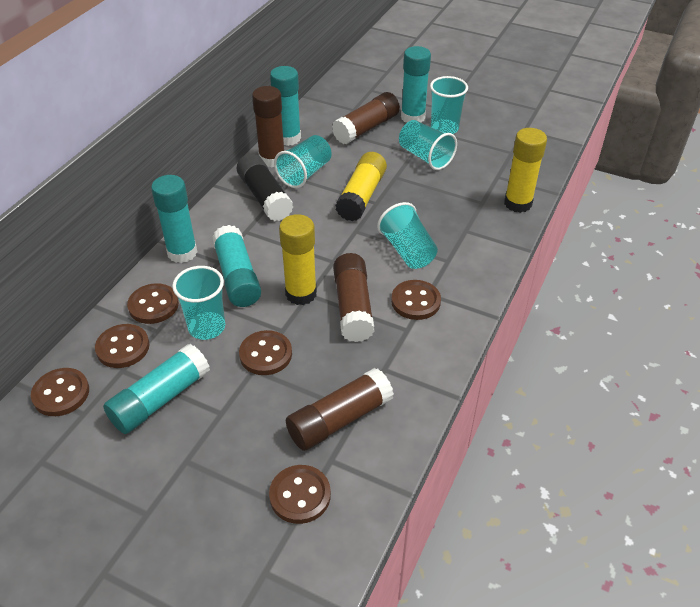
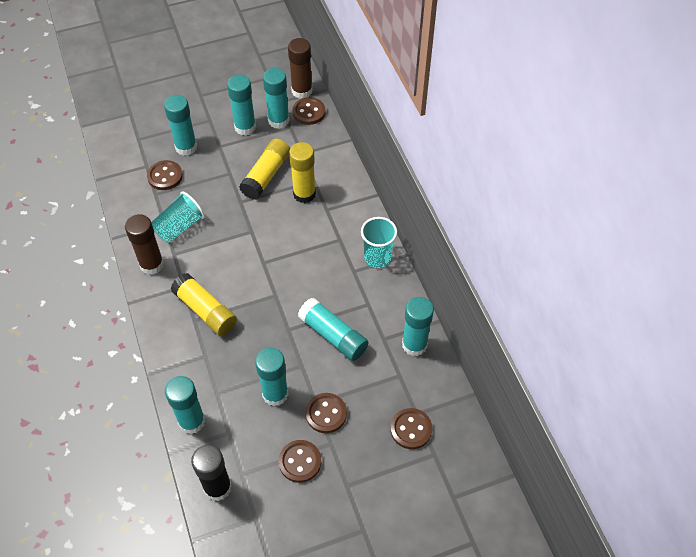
brown button: [31,368,89,416] [95,324,150,368] [127,283,179,324] [239,330,292,375] [269,465,331,524] [391,280,441,320] = 6 -> [147,160,183,190] [279,440,321,483] [292,97,326,125] [306,393,347,433] [390,408,433,449] = 5
brown glue stick: [252,86,284,167] [286,368,394,451] [332,92,400,144] [333,253,375,342] = 4 -> [125,214,164,275] [288,38,312,99] = 2
turquoise cup: [172,266,225,340] [274,135,332,188] [377,202,438,269] [399,120,457,170] [430,76,468,134] = 5 -> [151,191,205,242] [361,217,397,268] = 2
turquoise glue stick: [103,344,210,434] [151,175,197,263] [212,225,261,307] [270,66,301,146] [401,46,431,123] = 5 -> [164,95,197,156] [165,376,205,434] [227,75,256,136] [255,348,288,406] [263,68,290,129] [298,298,369,361] [402,297,434,356] = 7

